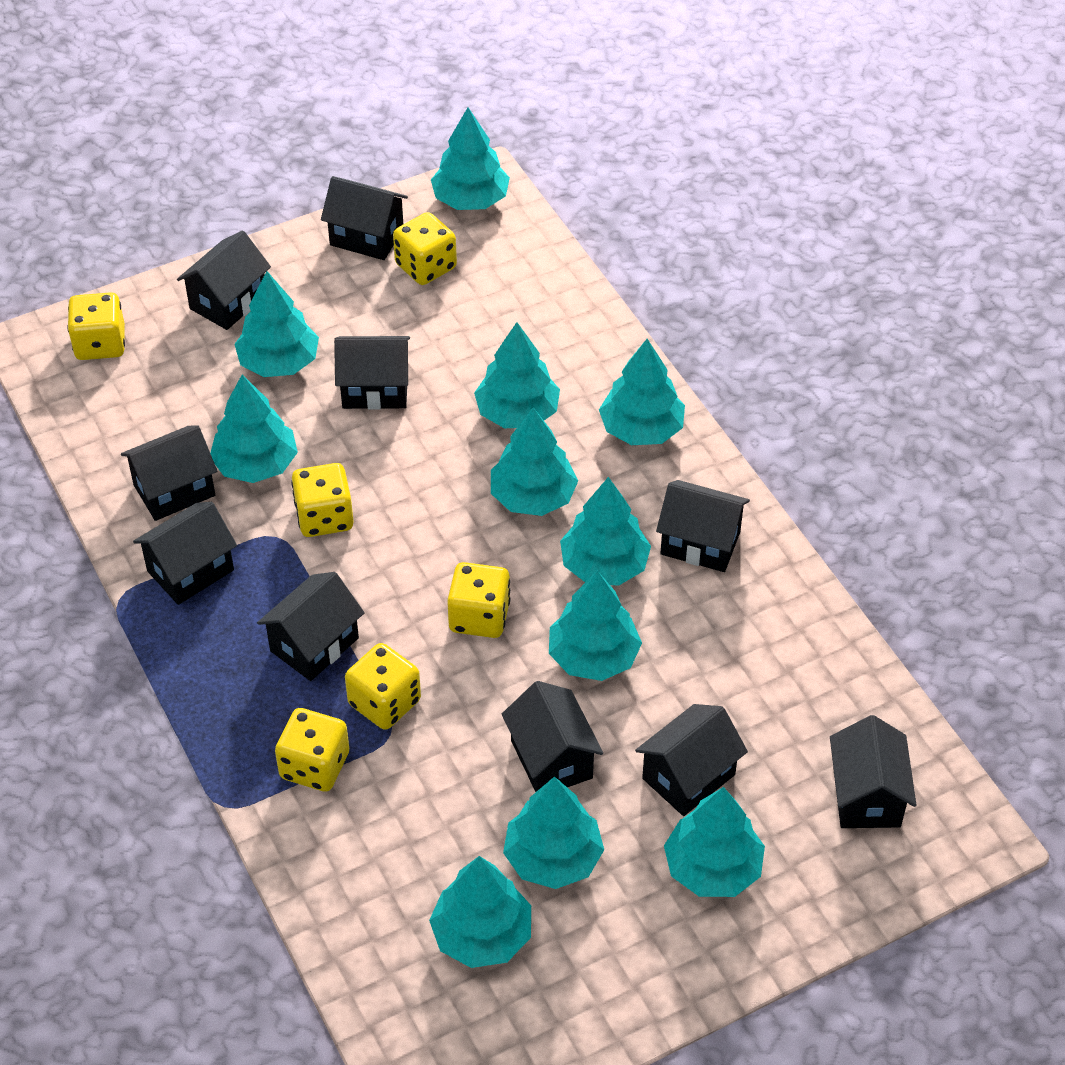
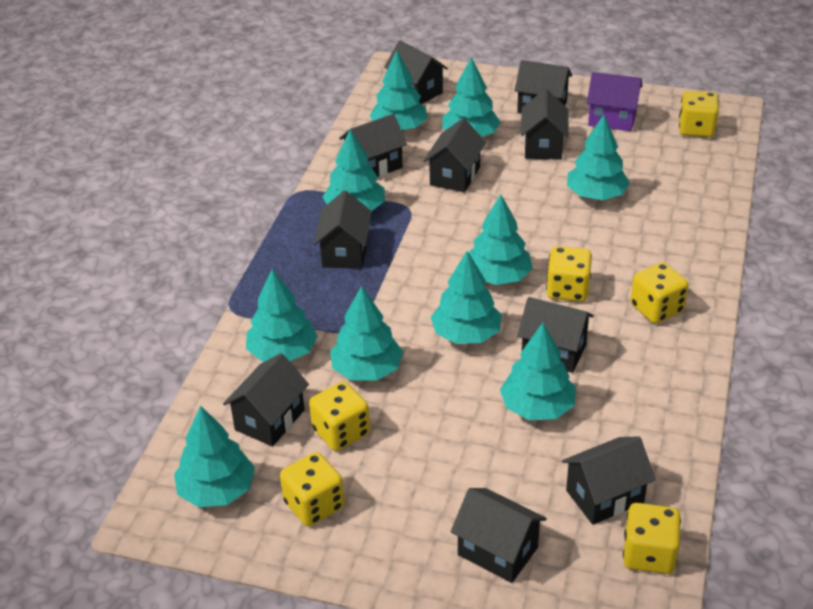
purple house: none = 0 -> [587,72,642,131] = 1
turquoise tree: [210,375,298,483] [234,271,319,377] [429,856,531,968] [431,107,510,210] [474,322,560,429] [491,407,578,516] [503,776,604,889] [549,571,642,681] [560,477,651,586] [599,339,685,445] [664,787,765,897] = 11 -> [174,406,255,507] [246,269,317,362] [323,130,385,211] [330,286,403,381] [369,50,427,131] [431,251,502,344] [443,57,501,137] [469,194,533,285] [500,323,576,420] [567,115,630,200] = 10

